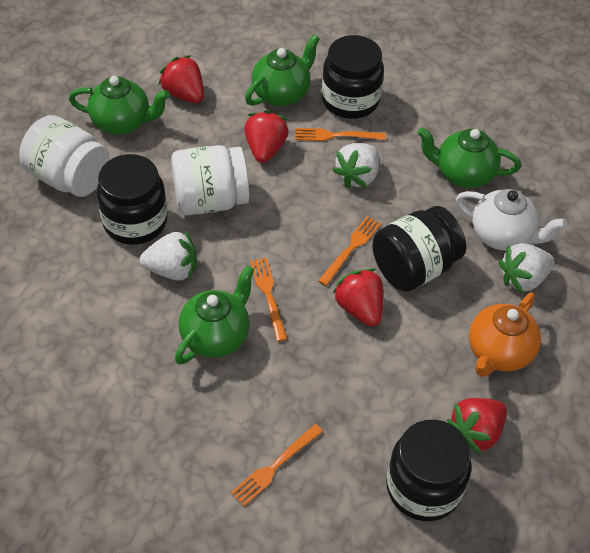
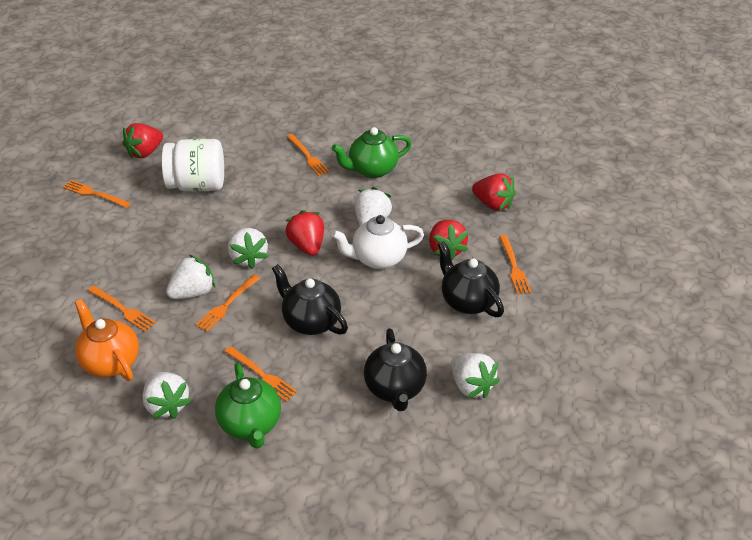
black jar: [97,154,167,245] [322,35,384,119] [372,206,466,292] [386,420,472,521] = 4 -> none = 0
black teapot: none = 0 -> [272,264,348,335] [364,328,427,411] [437,241,504,317] = 3
green teapot: [69,76,170,135] [175,265,254,365] [245,35,320,106] [417,127,521,188] = 4 -> [215,363,281,449] [332,127,412,178] = 2
orange fork: [231,424,323,506] [250,258,287,342] [295,128,385,141] [318,216,381,286] = 4 -> [63,180,131,208] [88,286,156,331] [195,275,260,332] [224,346,298,402] [286,134,330,176] [499,235,531,294] = 6
white jar: [19,115,110,197] [171,145,249,215] = 2 -> [162,139,224,192] = 1
white strawberry: [140,231,197,281] [333,143,379,188] [498,243,555,293] = 3 -> [142,372,191,419] [166,255,215,299] [228,228,269,269] [354,187,392,226] [451,353,500,399] = 5

